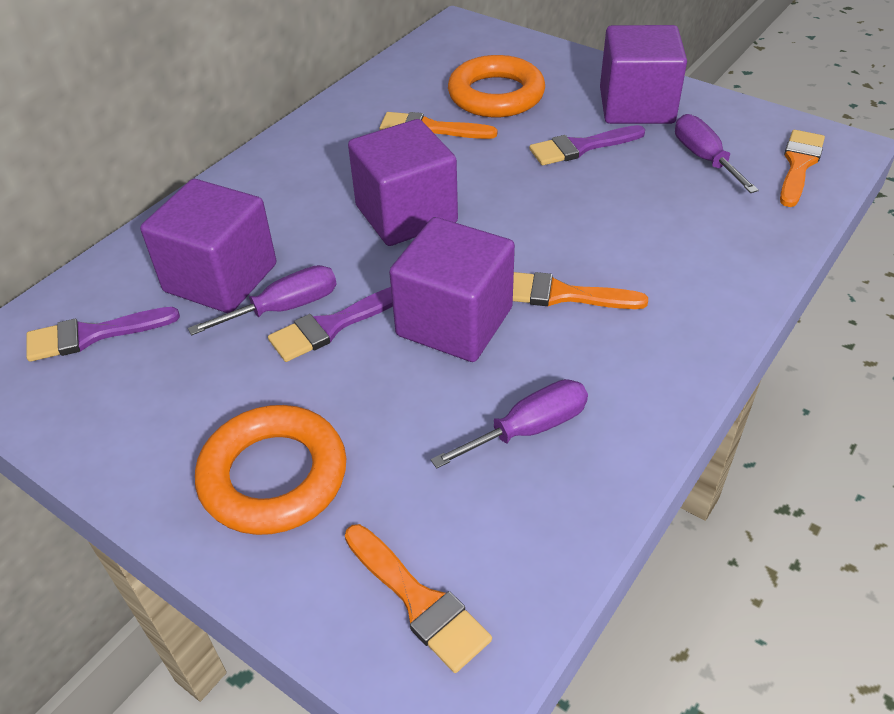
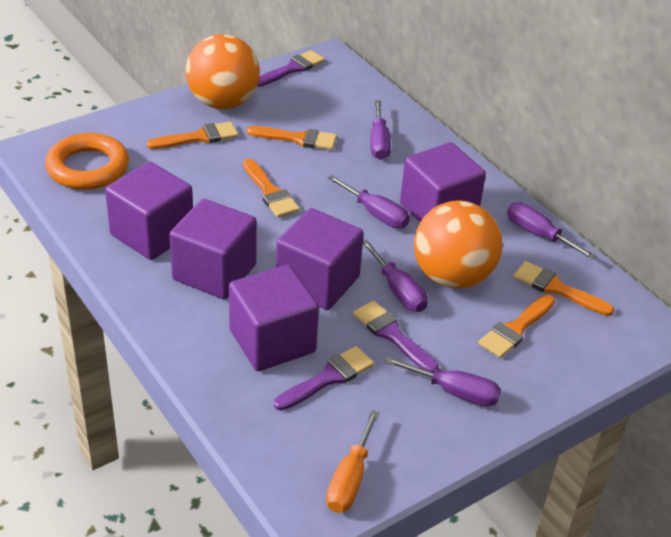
orange ball: none = 0 -> [186,34,260,109] [414,201,502,289] = 2
orange brush: [345,524,492,673] [379,112,497,139] [513,272,648,309] [780,130,825,207] = 4 -> [147,122,238,149] [243,158,300,218] [246,126,337,150] [478,295,555,358] [513,261,614,316] = 5
orange ring: [195,405,346,535] [448,55,545,117] = 2 -> [45,133,129,190] = 1
orange screwdriver: none = 0 -> [326,410,380,513] = 1
purple cube: [140,179,277,313] [348,119,458,246] [389,217,515,362] [600,25,687,124] = 4 -> [105,162,193,260] [169,199,257,299] [229,265,319,371] [276,208,364,310] [400,142,486,222] = 5
purple screwdriver: [188,265,337,335] [431,379,588,469] [675,114,759,193] = 3 -> [327,175,410,228] [363,240,428,312] [370,100,391,160] [384,357,501,407] [507,202,596,260] = 5

